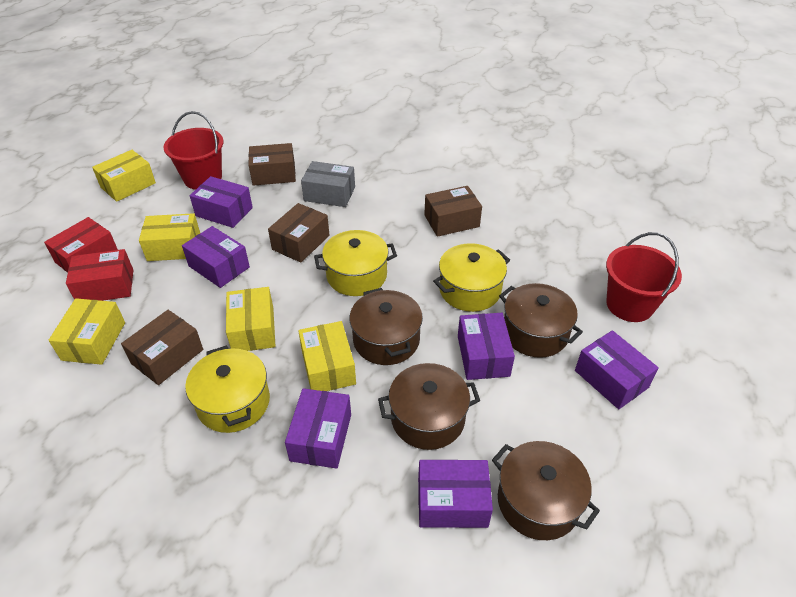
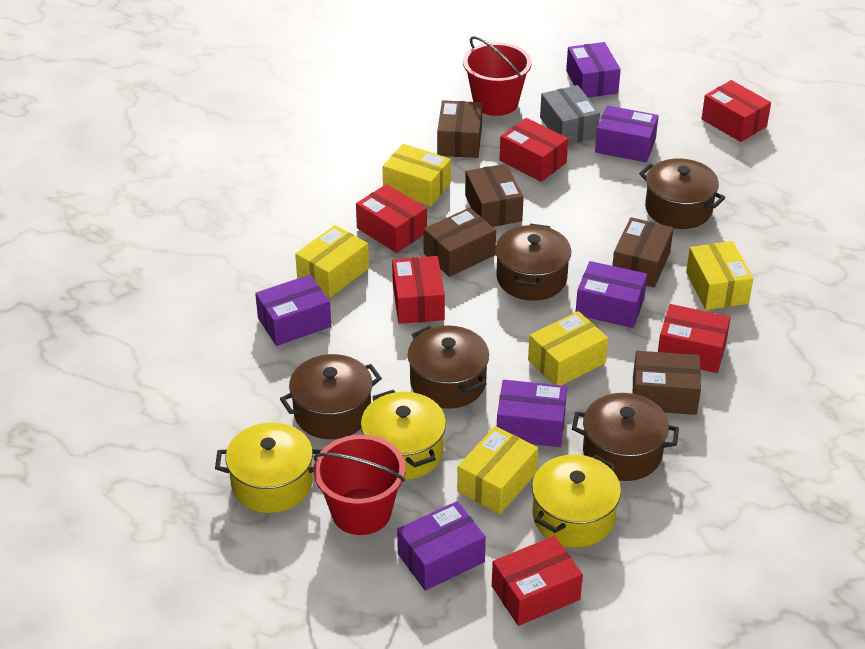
brown box: [121,310,203,385] [249,143,296,186] [268,203,329,263] [424,186,482,237] = 4 -> [423,208,496,277] [437,100,483,158] [465,164,524,227] [612,217,673,287] [632,351,701,415] = 5
brown pot: [349,288,423,365] [378,363,480,450] [492,441,600,540] [499,283,583,358] = 4 -> [280,354,382,439] [408,325,489,409] [495,224,571,301] [572,393,679,481] [639,158,725,229] = 5
red box: [44,217,118,272] [66,249,133,301] = 2 -> [356,184,427,253] [392,256,445,324] [492,536,583,626] [500,118,568,182] [658,304,731,373] [701,80,771,142] = 6

